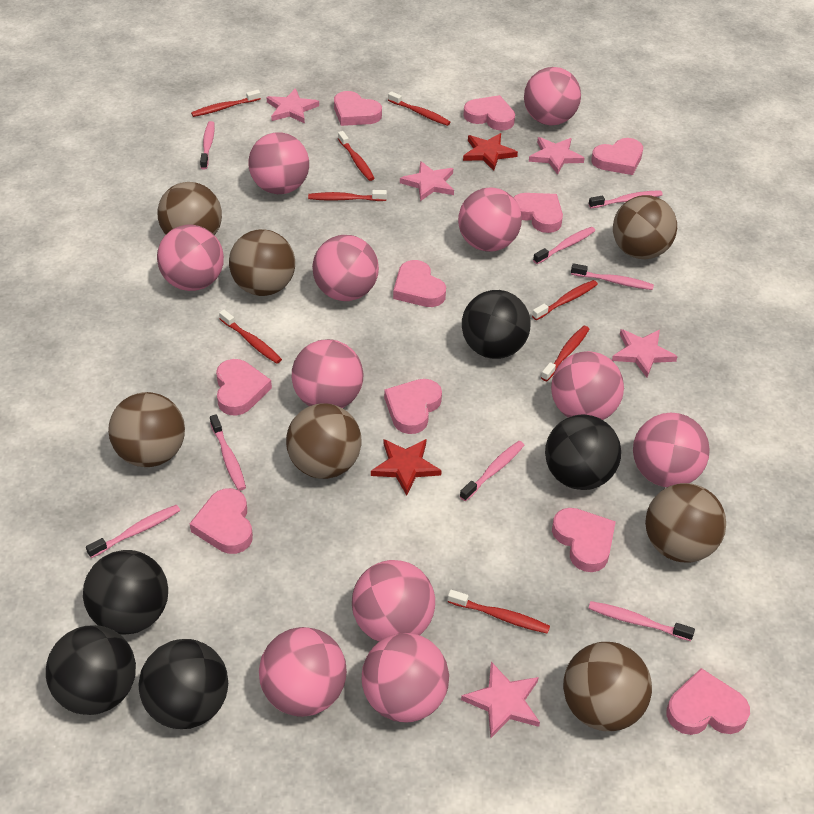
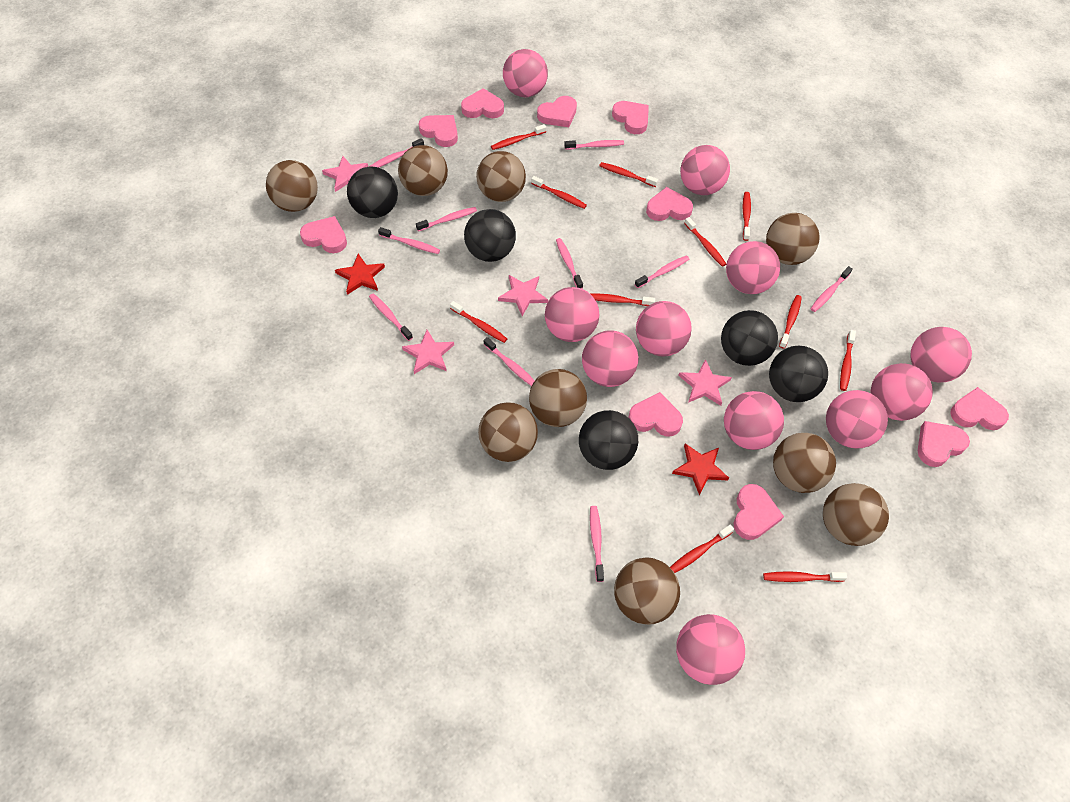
brown ball: [108,392,185,467] [157,182,222,235] [229,229,295,296] [286,404,362,479] [563,642,652,731] [613,195,677,259] [645,483,726,563] = 7 -> [266,160,318,212] [398,145,448,196] [476,151,526,202] [478,402,538,462] [529,369,587,427] [614,557,680,625] [766,213,820,265] [773,433,836,493] [823,483,889,546] = 9
pink star: [266,88,319,124] [400,161,454,201] [461,662,540,738] [529,137,585,175] [612,329,678,378] = 5 -> [322,156,368,192] [402,330,454,374] [498,275,548,316] [678,359,732,406] = 4
pink toothbrush: [86,505,180,558] [200,121,215,170] [210,415,246,491] [460,441,524,501] [533,227,595,264] [571,263,654,290] [588,601,695,641] [589,190,663,208] = 8 -> [369,293,413,341] [370,138,424,168] [378,227,440,254] [416,207,477,232] [484,337,535,386] [556,238,583,289] [564,140,624,150] [590,506,604,582] [635,255,689,288] [810,266,853,312] = 10
red toothbrush: [191,90,261,117] [219,310,282,364] [308,190,387,201] [338,131,375,181] [388,91,450,126] [448,590,550,634] [532,280,598,320] [541,326,589,381] = 8 -> [450,301,507,343] [491,124,547,150] [531,176,587,209] [591,294,655,306] [599,162,658,187] [670,524,734,573] [684,217,726,267] [743,192,751,241] [763,571,847,582] [779,295,802,349] [840,330,856,391] = 11

